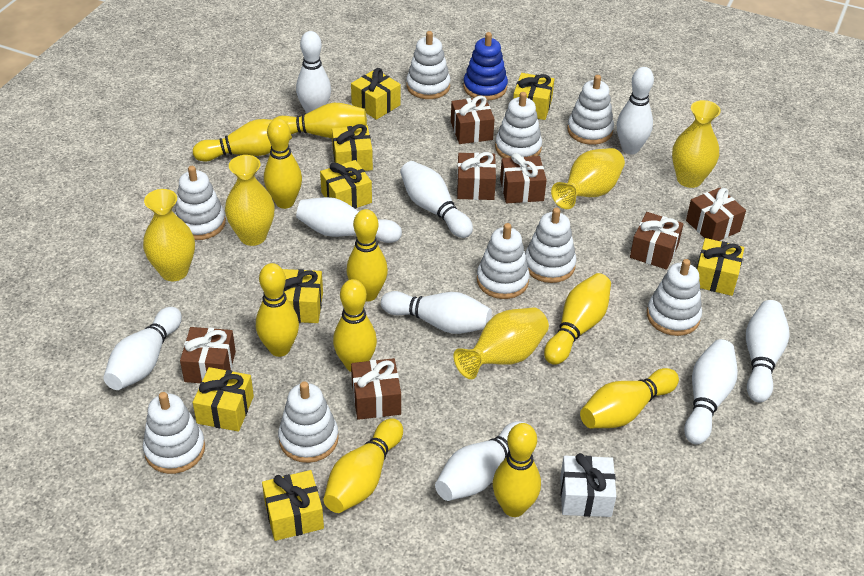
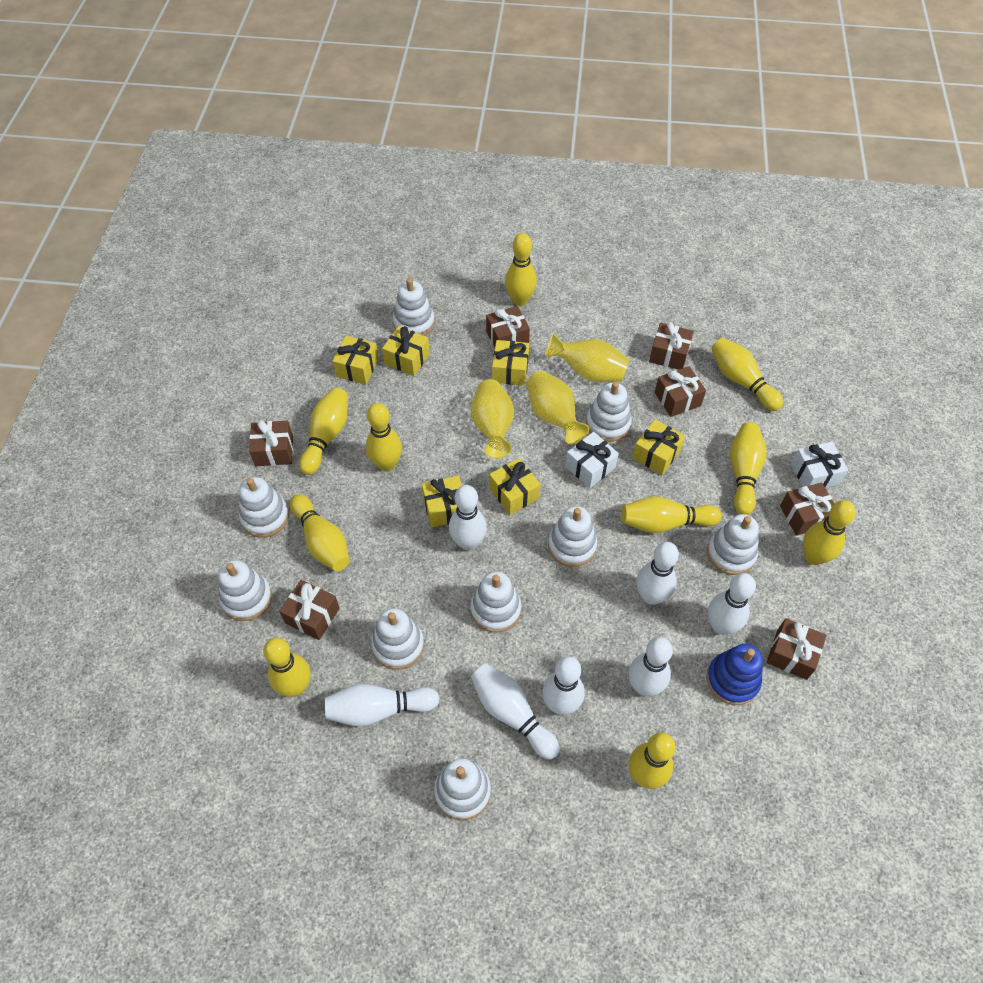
white bowling pin: [103,307,182,390] [296,31,331,114] [296,197,402,243] [381,291,492,334] [400,161,473,238] [435,421,525,501] [617,67,654,154] [684,339,738,445] [746,300,789,403] = 9 -> [325,684,439,727] [449,485,487,550] [471,663,560,760] [542,656,584,715] [629,637,673,696] [637,542,679,605] [708,573,756,635] = 7
white gift: [560,453,616,517] = 1 -> [565,432,619,488] [791,442,848,488] = 2
yellow gift: [193,367,254,432] [262,470,324,541] [283,269,323,323] [320,160,372,209] [332,124,373,171] [351,68,401,120] [513,73,554,120] [697,238,744,296] = 8 -> [333,336,379,384] [382,326,430,376] [422,475,462,528] [489,458,541,515] [492,340,529,386] [632,419,685,475] = 6
yellow vase: [143,189,195,281] [225,155,275,246] [453,307,549,379] [551,148,625,209] [672,100,721,188] = 5 -> [471,379,514,458] [527,371,589,444] [545,333,630,382] = 3

